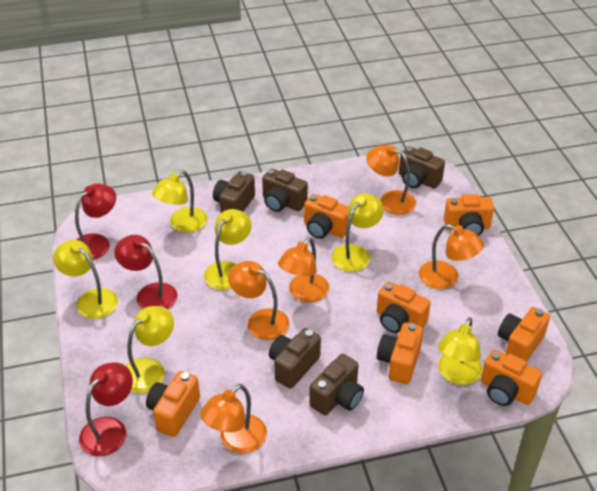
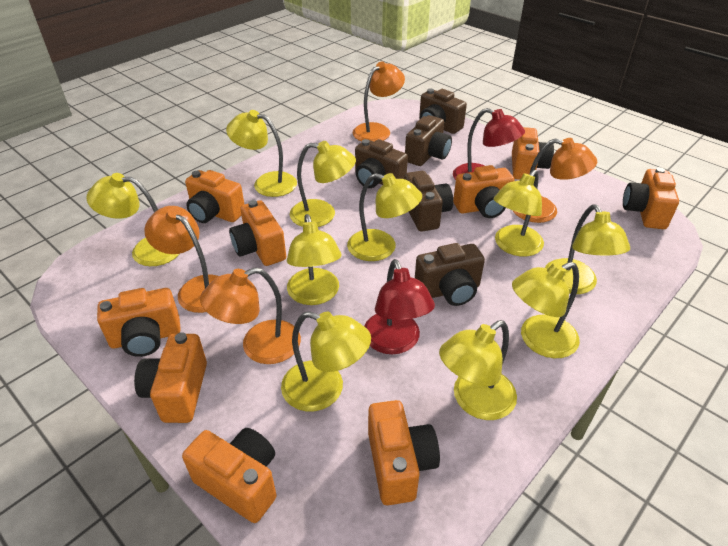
orange camera: [146,371,200,437] [304,194,351,239] [377,281,431,333] [377,322,423,384] [444,194,494,236] [481,349,542,406] [498,307,550,362] = 7 -> [97,288,181,357] [134,332,207,423] [182,428,277,523] [185,170,245,223] [229,200,286,266] [368,400,440,505] [453,165,515,218] [512,127,554,180] [623,167,679,229] = 9
orange lamp: [200,384,267,454] [228,261,289,340] [278,237,329,302] [366,145,416,215] [419,224,484,289] = 5 -> [144,206,219,313] [200,268,301,364] [353,61,405,142] [513,138,597,223] = 4
red lamp: [75,184,116,260] [79,362,133,457] [114,235,177,309] = 3 -> [364,259,435,354] [453,108,525,180] = 2
yellow lamp: [53,240,118,319] [126,306,174,393] [152,170,208,233] [204,209,252,290] [331,193,384,272] [438,317,482,385] = 6 -> [87,173,179,266] [226,110,297,197] [281,311,371,411] [287,214,342,305] [290,141,356,227] [347,173,422,261] [439,320,517,420] [494,170,544,257] [512,262,580,358] [545,204,630,294] = 10

